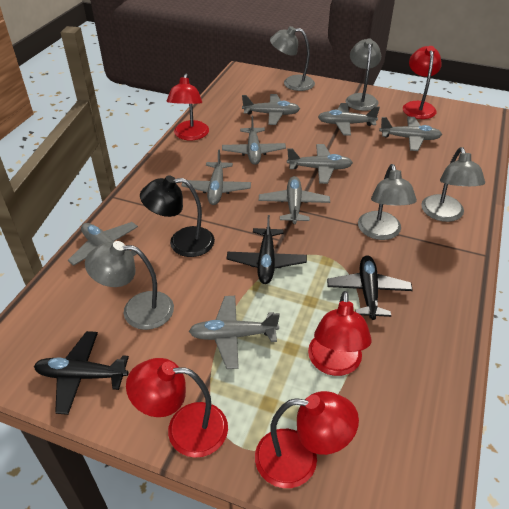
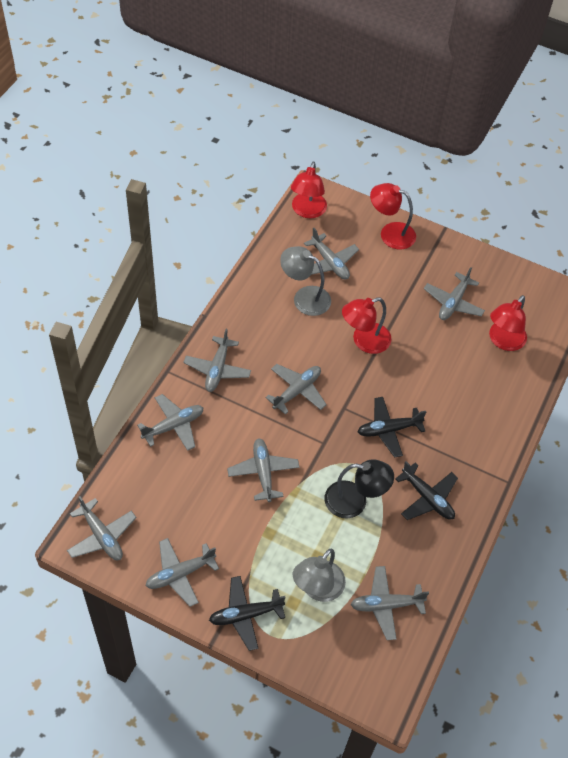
grey lamp: [85,241,174,330] [270,26,315,91] [346,38,381,111] [358,164,417,240] [421,147,485,222] = 5 -> [280,246,331,316] [293,549,346,602] = 2
red lamp: [126,358,228,458] [167,74,209,141] [255,391,359,488] [308,291,372,376] [403,46,442,119] = 5 -> [291,162,327,218] [342,297,392,354] [370,183,416,249] [489,295,527,351] = 4

